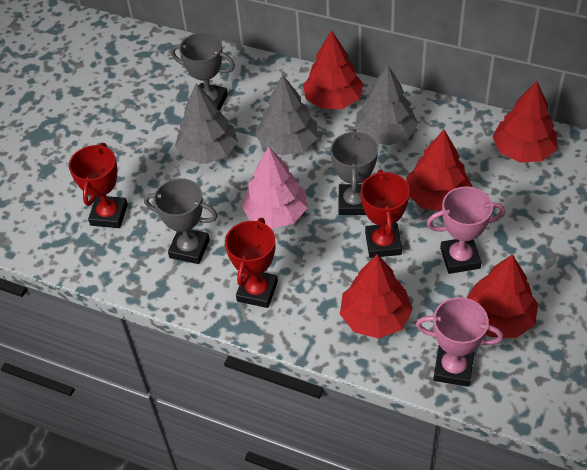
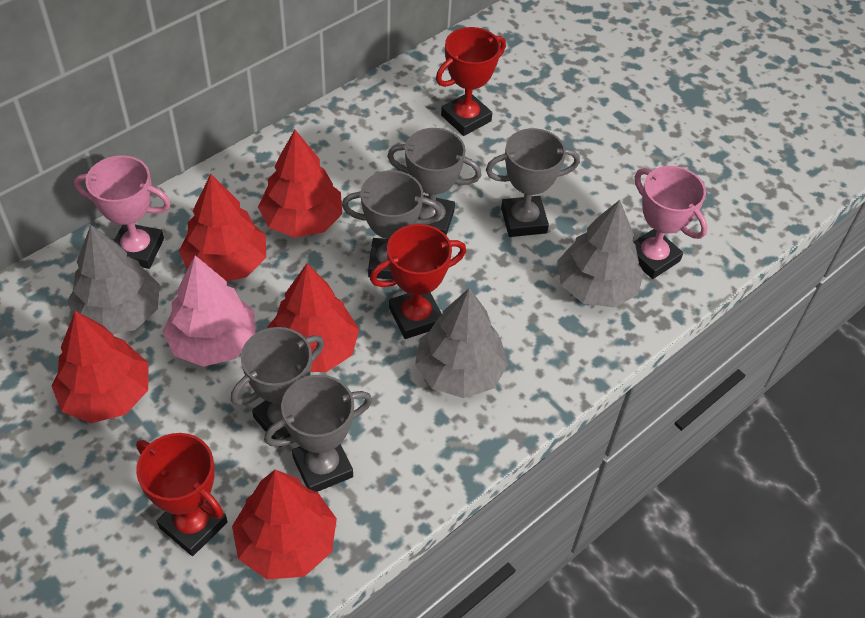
grey trophy: [144,178,218,264] [171,32,235,111] [330,129,378,215] = 3 -> [231,327,324,448] [264,375,372,492] [342,170,442,280] [387,128,481,235] [486,128,580,237] = 5

